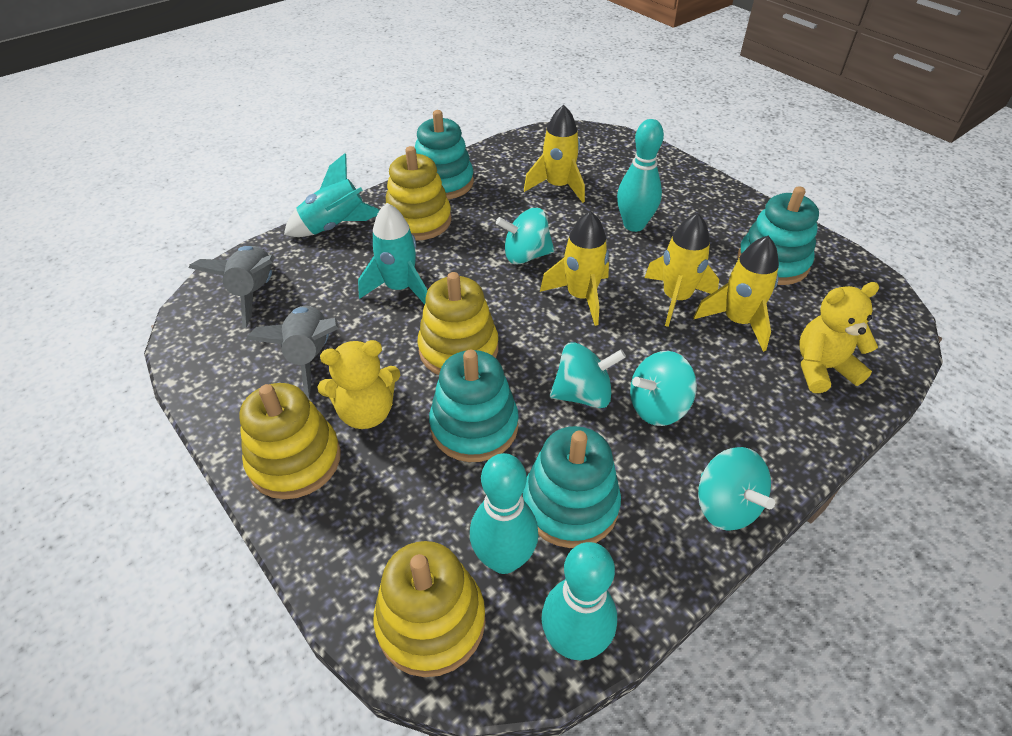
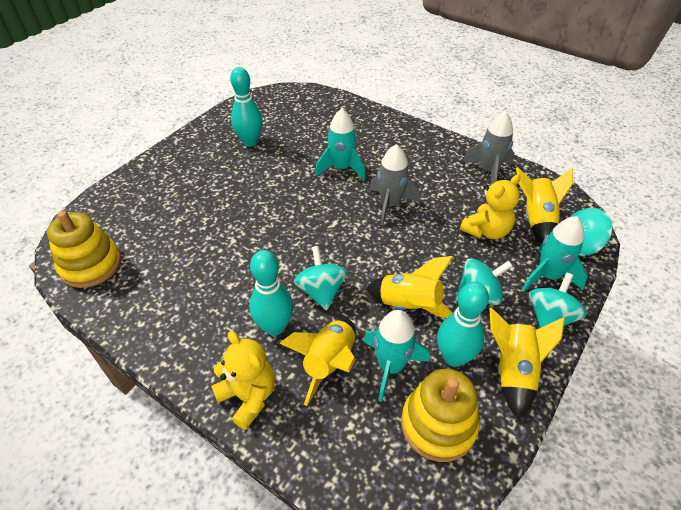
turquoise rocket: [284,153,380,237] [358,203,427,304] = 2 -> [315,109,365,180] [363,310,429,402] [522,216,588,291] = 3
turquoise stacking toy: [415,110,474,200] [429,350,519,462] [523,426,621,548] [737,186,819,285] = 4 -> none = 0
yellow stacking toy: [239,383,341,499] [373,541,485,677] [386,146,452,241] [417,272,498,375] = 4 -> [47,211,121,288] [401,369,480,462] = 2

